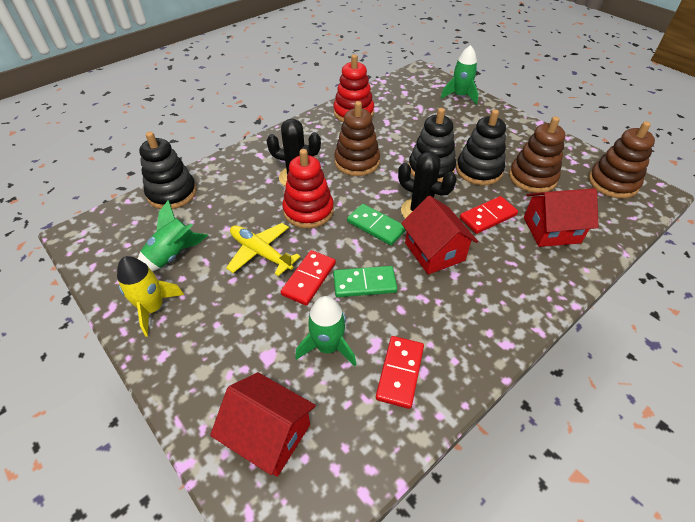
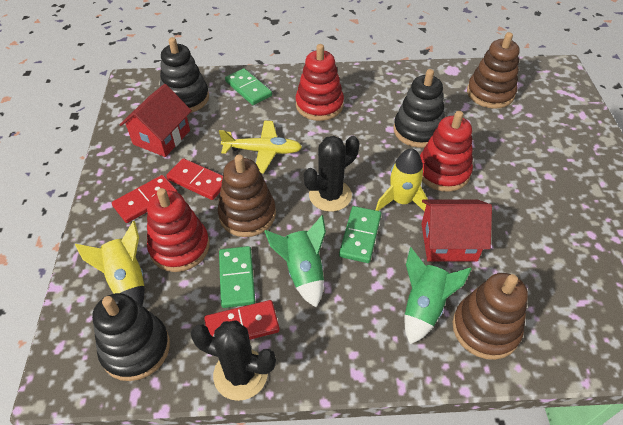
green domino: [333,266,397,297] [347,204,406,245] = 2 -> [219,246,255,308] [225,68,272,105] [339,206,381,263] = 3
green rocket: [137,200,208,272] [295,296,356,367] [441,45,478,105] = 3 -> [265,215,326,307] [405,247,472,344] = 2
red house: [210,372,316,477] [401,195,478,274] [524,188,599,247] = 3 -> [119,84,192,157] [421,200,492,262] = 2
red stacking toy: [282,149,334,228] [333,54,374,122] = 2 -> [147,188,210,272] [296,44,344,121] [420,111,473,192] = 3
yellow rocket: [117,256,184,337] = 1 -> [75,221,145,306] [376,148,428,212] = 2

